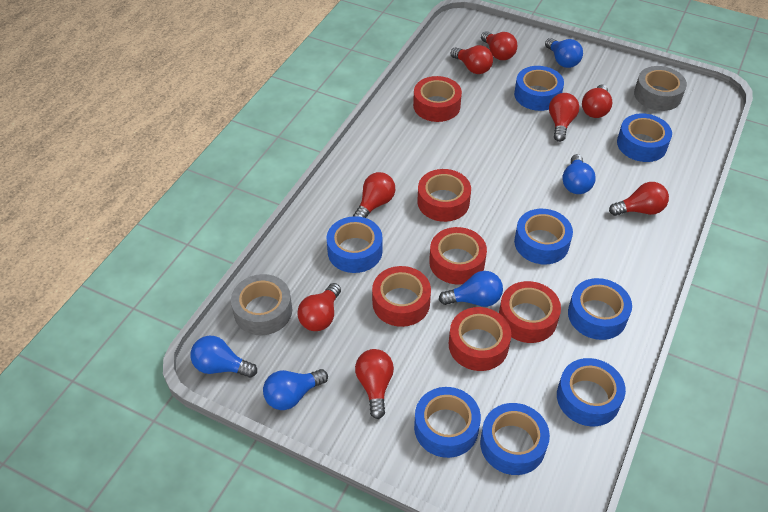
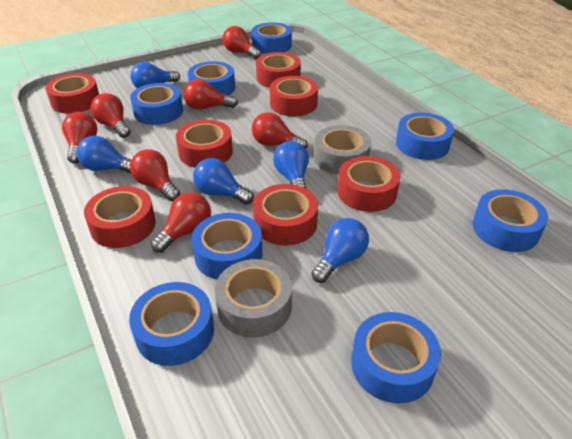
red light bulb: [297,283,341,331] [353,172,395,218] [355,349,394,419] [451,45,493,74] [481,31,517,60] [549,93,579,142] [582,84,612,118] [609,182,669,216] = 8 -> [62,112,97,164] [90,93,131,138] [130,149,180,201] [151,192,211,253] [184,79,238,110] [223,26,261,59] [252,112,308,149] = 7
red tape: [372,266,431,327] [413,76,462,122] [417,169,471,222] [429,227,487,284] [449,307,511,371] [499,281,561,343] = 6 -> [45,73,99,114] [84,186,156,248] [176,120,233,168] [253,184,318,245] [256,52,301,88] [270,76,318,116] [338,156,400,212] = 7

